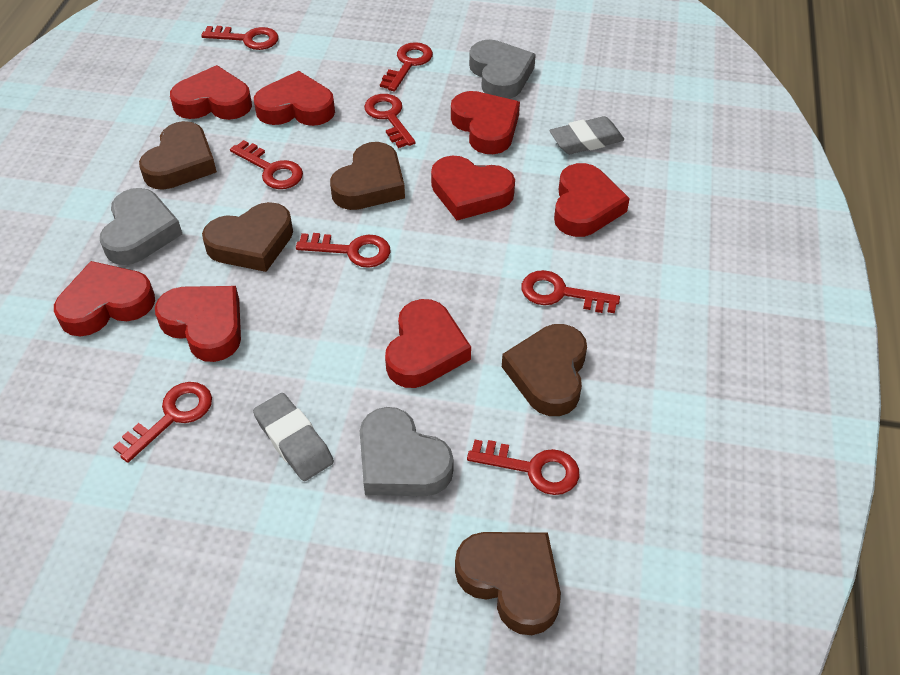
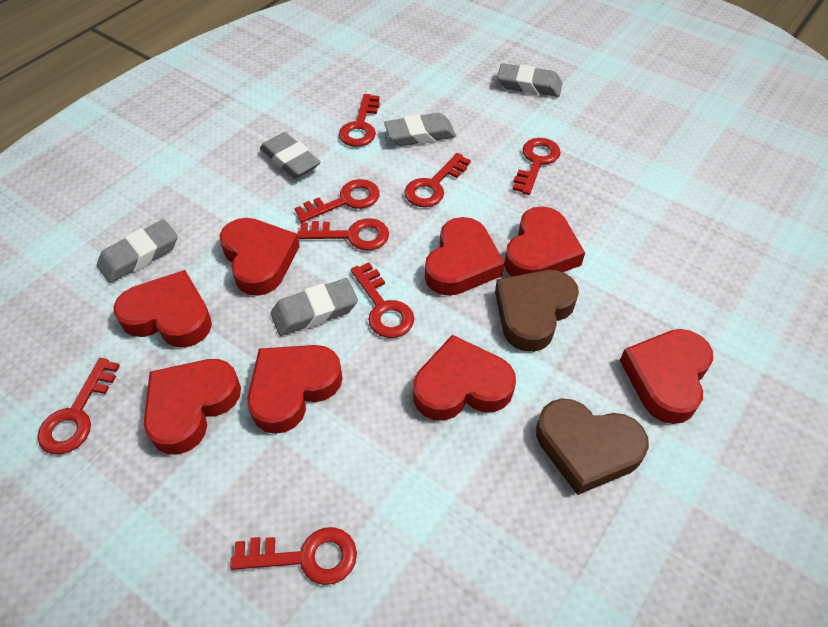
brown heart: [139,121,217,190] [202,202,293,272] [330,142,405,210] [455,532,561,635] [502,324,587,416] = 5 -> [495,270,579,352] [536,399,649,495] = 2
grey eraser: [253,393,334,481] [549,116,624,154] = 2 -> [97,219,178,283] [260,132,321,179] [271,278,358,336] [384,113,456,146] [497,63,562,97] = 5
grey heart: [100,188,182,265] [360,407,453,496] [469,40,536,99] = 3 -> none = 0

